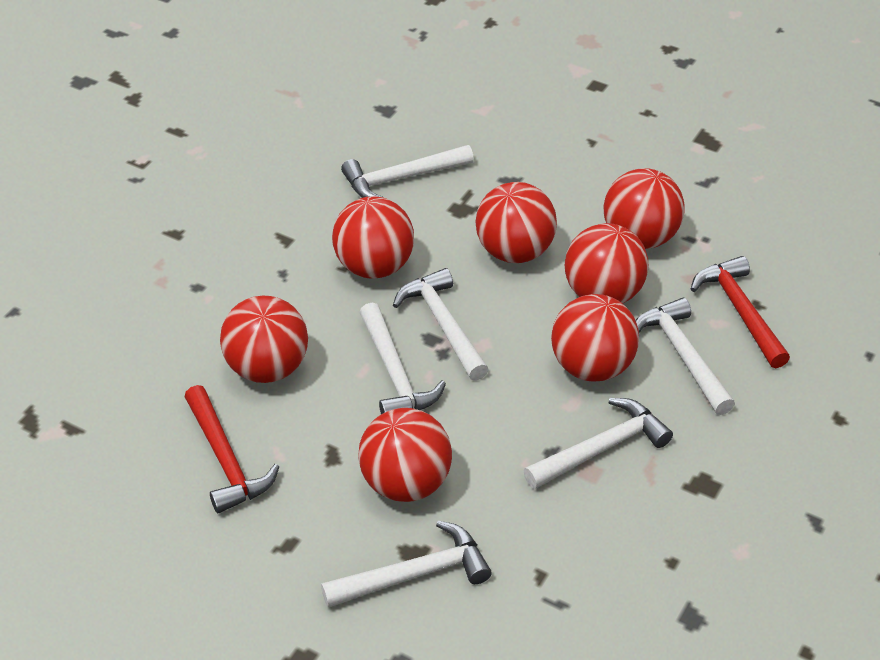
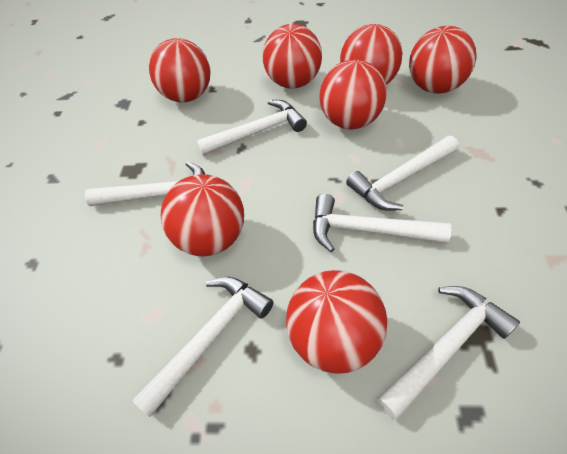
red hammer: [184,385,279,513] [691,256,790,368] = 2 -> none = 0

